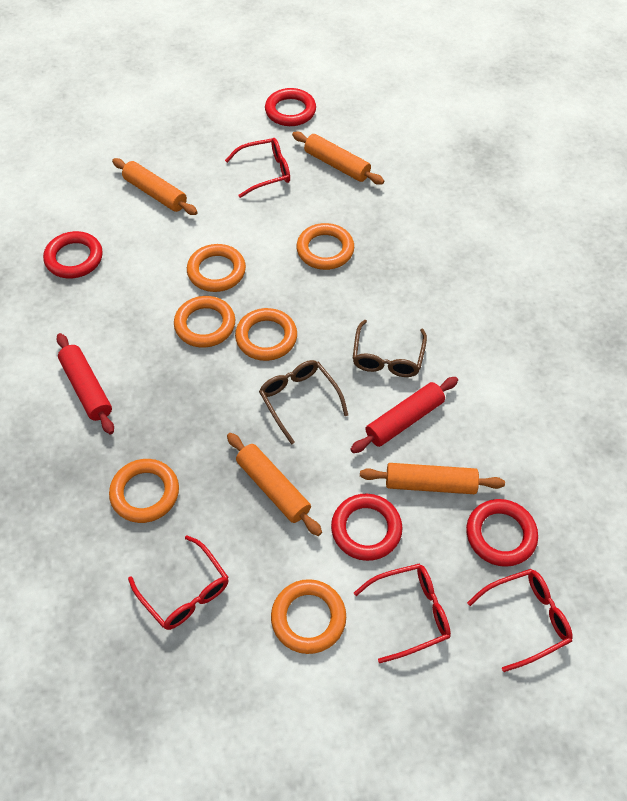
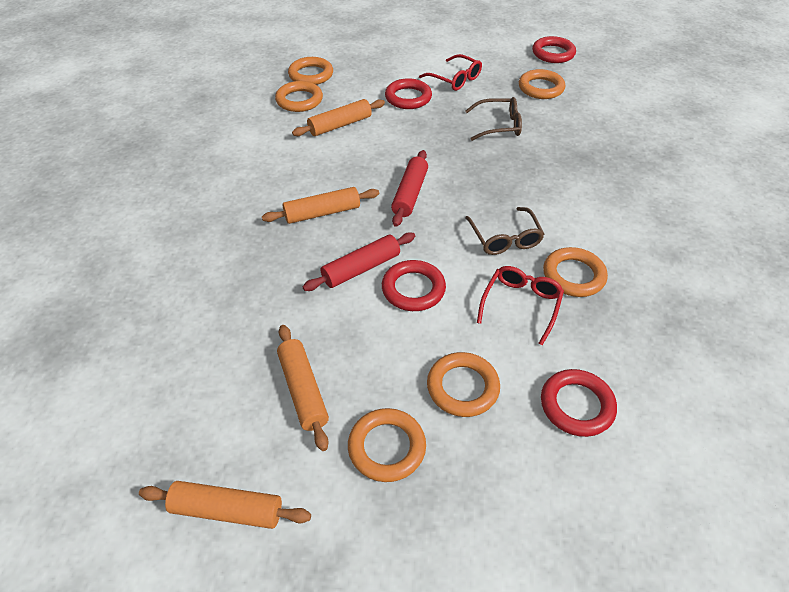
red glasses: [128,535,229,630] [225,138,290,198] [354,564,451,663] [467,569,573,672] = 4 -> [419,54,482,91] [477,266,564,345] = 2

